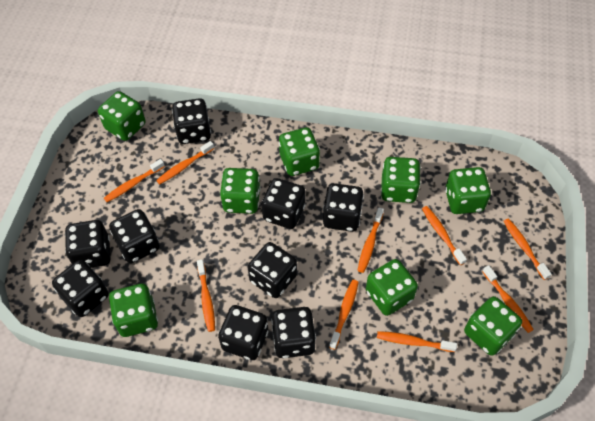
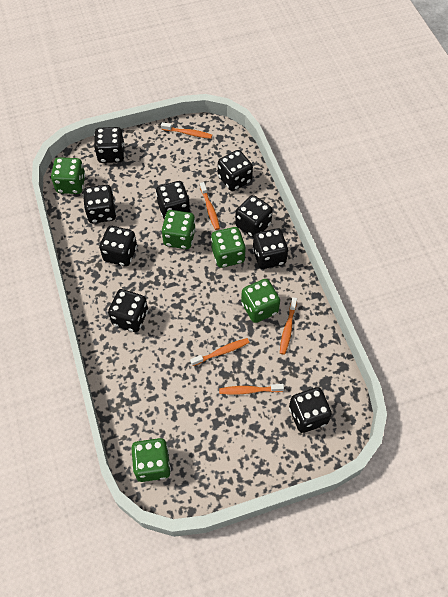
green dice: [98,91,146,141] [109,284,158,337] [220,168,261,214] [279,127,320,176] [366,259,418,316] [381,157,420,203] [445,167,491,214] [464,296,522,356] = 8 -> [51,157,85,194] [131,438,171,482] [162,210,196,249] [211,227,246,268] [241,279,280,323] = 5
orange toothbrush: [104,159,165,202] [156,141,214,184] [197,260,215,332] [329,280,359,350] [357,207,384,273] [377,331,457,352] [422,206,467,265] [482,265,534,333] [504,218,552,280] = 9 -> [161,122,212,139] [190,338,250,366] [200,182,220,230] [219,384,284,395] [280,297,297,355] = 5

